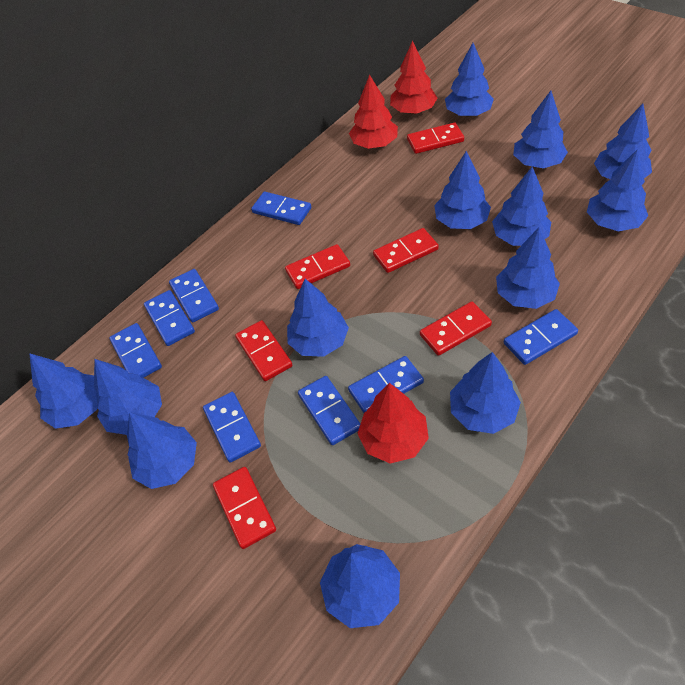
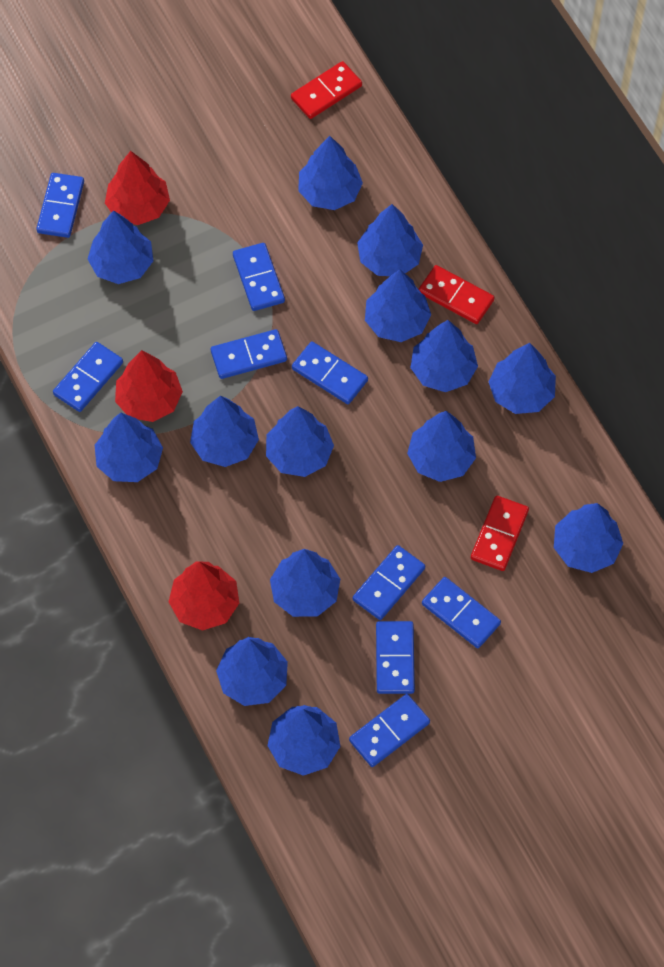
blue domino: [109,323,162,378] [144,290,195,346] [169,269,219,323] [203,392,261,463] [251,192,311,225] [298,376,360,445] [348,356,424,413] [504,309,578,365] = 8 -> [36,173,84,238] [53,342,123,412] [211,329,287,379] [233,243,285,311] [292,342,368,404] [349,694,430,767] [353,545,425,620] [376,621,415,694] [422,577,501,648] = 9
blue tree: [29,353,98,429] [94,359,162,435] [127,412,197,489] [287,279,349,357] [320,544,400,628] [434,151,491,229] [445,43,494,117] [450,352,521,434] [492,167,551,246] [496,227,560,309] [513,91,568,168] [587,149,648,231] [594,104,652,180] = 13 -> [88,210,153,284] [95,413,163,482] [190,396,259,467] [216,637,288,706] [266,406,334,477] [267,705,340,776] [270,549,340,617] [298,136,363,210] [357,204,423,276] [365,269,431,342] [407,411,476,482] [410,320,478,392] [488,343,556,414] [554,503,623,573] = 14
red domino: [213,467,276,549] [235,320,292,381] [285,244,350,289] [373,228,439,273] [407,122,464,154] [420,302,492,356] = 6 -> [291,61,362,119] [418,265,494,324] [471,496,529,571] = 3

